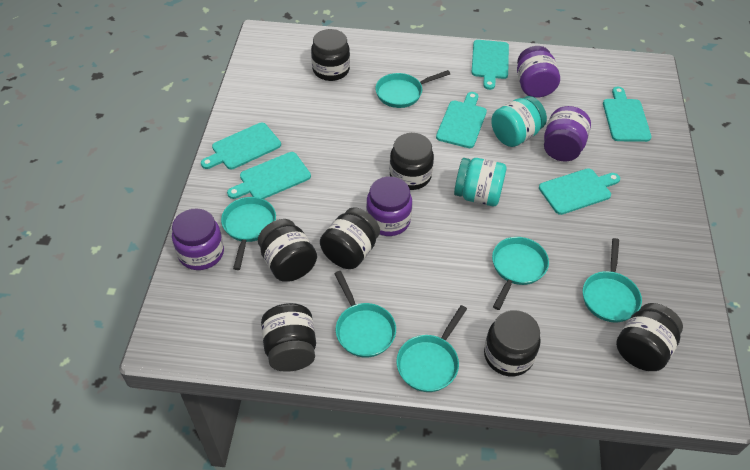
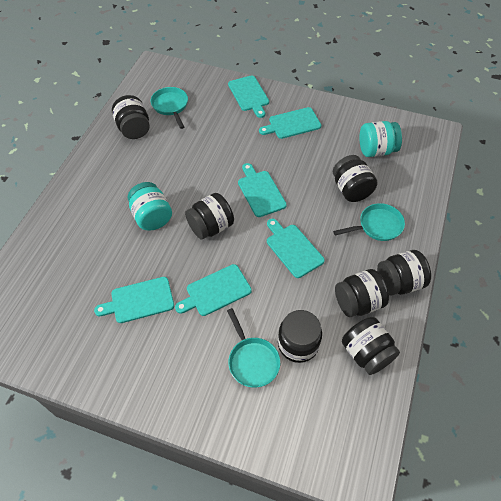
purple jar: [172,208,224,270] [366,176,412,236] [517,46,560,98] [544,106,591,162] = 4 -> none = 0
turquoise pan: [221,197,276,270] [334,271,396,358] [375,70,450,108] [396,305,467,392] [492,237,549,310] [583,238,642,322] = 6 -> [151,87,188,129] [227,308,280,388] [333,203,405,241] = 3

